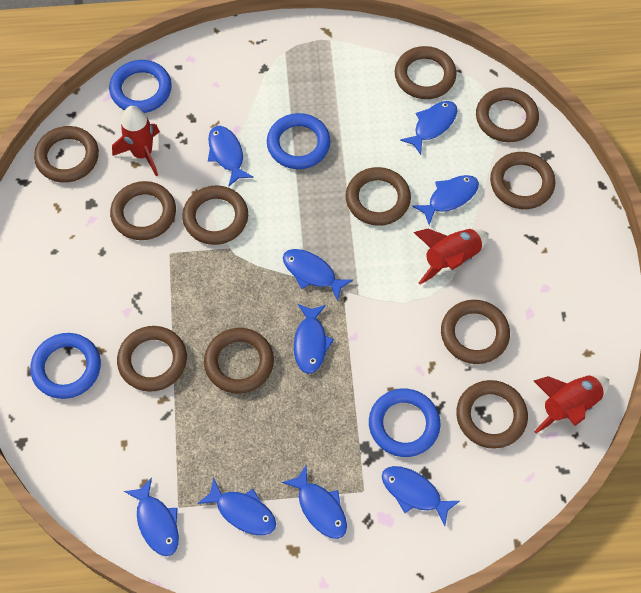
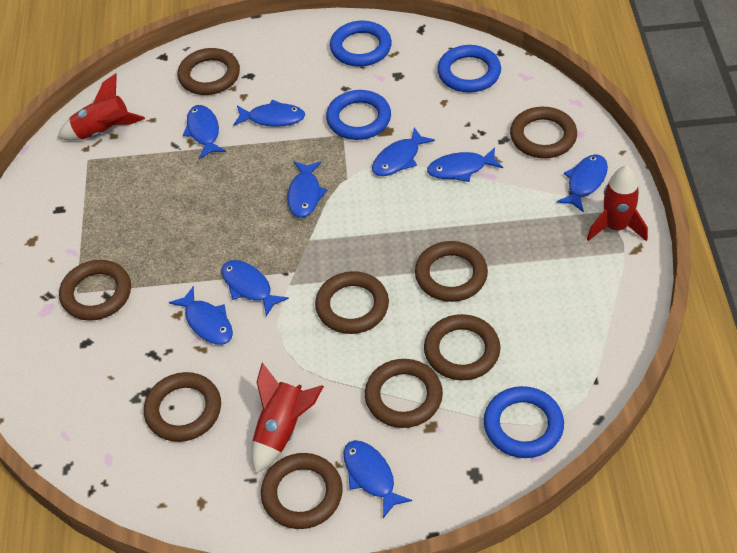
brown ring: [34,126,99,183] [110,181,176,240] [117,326,187,392] [182,185,248,245] [204,328,274,394] [346,167,411,226] [395,46,457,99] [441,300,510,364] [456,380,528,449] [476,87,539,142] [490,152,555,209] = 11 -> [59,260,131,321] [144,372,221,442] [178,48,240,95] [261,453,343,529] [315,271,389,334] [365,359,443,428] [415,241,488,302] [424,314,500,380] [510,107,577,158] = 9

